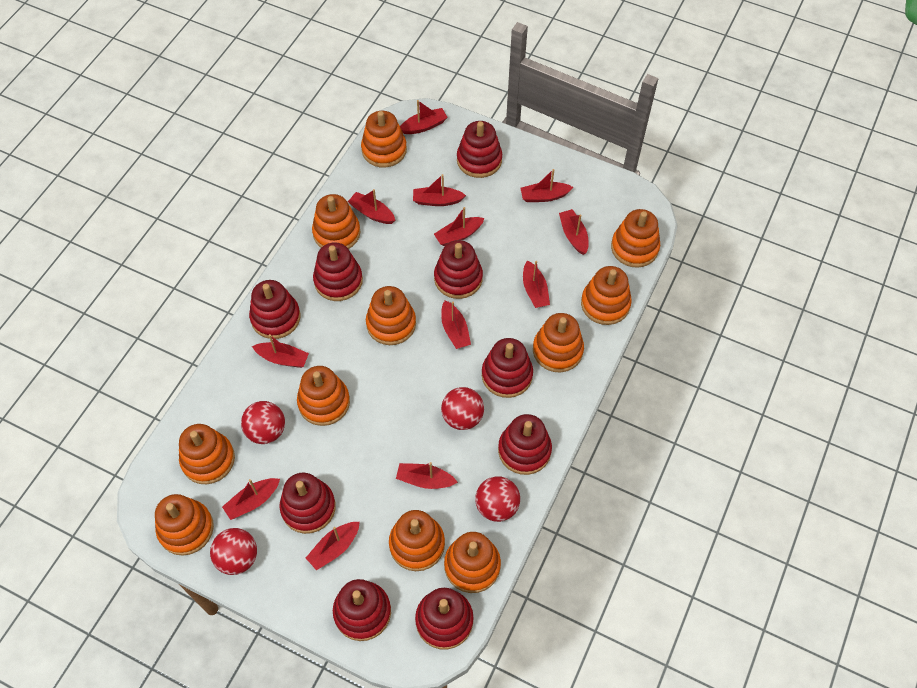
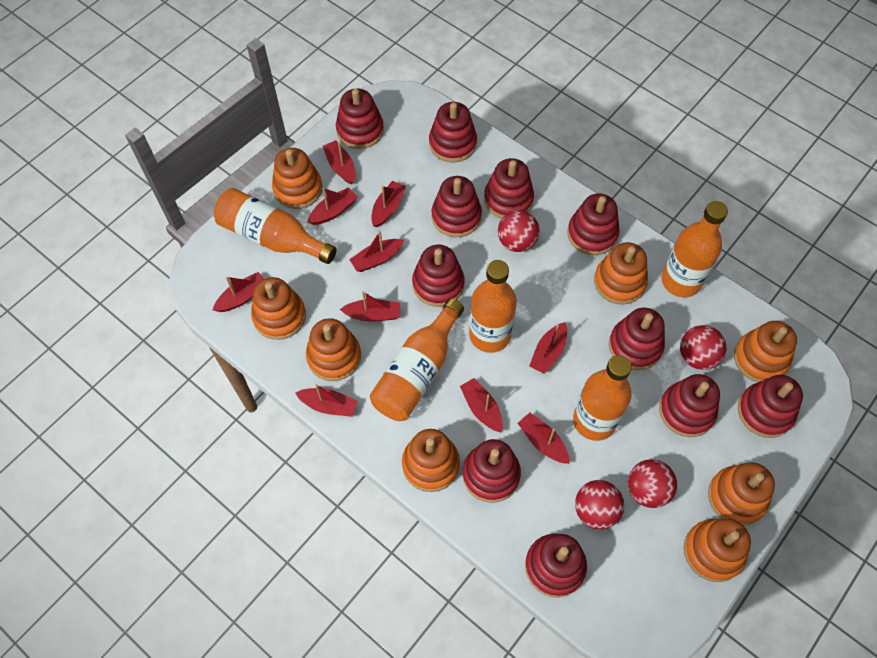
orange bottle: none = 0 -> [214,188,337,264] [370,298,464,421] [469,260,517,353] [573,355,632,441] [661,201,728,297] = 5
orange stacking toy: [155,494,214,556] [179,424,235,484] [297,366,350,426] [312,194,360,249] [361,111,407,168] [366,286,416,345] [389,510,445,571] [444,532,501,593] [533,313,584,372] [581,266,632,325] [611,209,660,268] = 11 -> [251,277,306,340] [272,148,322,209] [306,318,361,381] [402,429,460,492] [594,242,648,305] [684,519,751,582] [708,462,775,526] [734,321,797,382] = 8
red boat: [222,478,280,520] [252,334,309,368] [306,522,360,571] [348,189,395,224] [396,462,458,489] [400,100,448,134] [413,174,466,206] [434,207,485,246] [441,300,471,349] [520,169,573,202] [523,260,550,308] [559,209,589,255] = 12 -> [213,272,264,312] [295,384,358,417] [307,187,358,225] [323,140,355,185] [340,291,400,322] [349,231,404,272] [371,181,406,228] [460,378,503,433] [518,412,569,464] [529,322,567,374] = 10
red stacking toy: [249,280,300,339] [279,473,336,534] [313,242,363,301] [333,579,391,641] [415,588,474,649] [434,240,483,299] [457,121,502,178] [482,338,533,398] [498,414,552,475] = 9 -> [336,89,384,149] [412,245,465,307] [429,102,477,163] [431,176,482,237] [462,439,521,503] [484,158,534,219] [525,534,587,598] [567,194,620,255] [609,308,665,370] [659,374,720,437] [738,375,803,438] = 11

